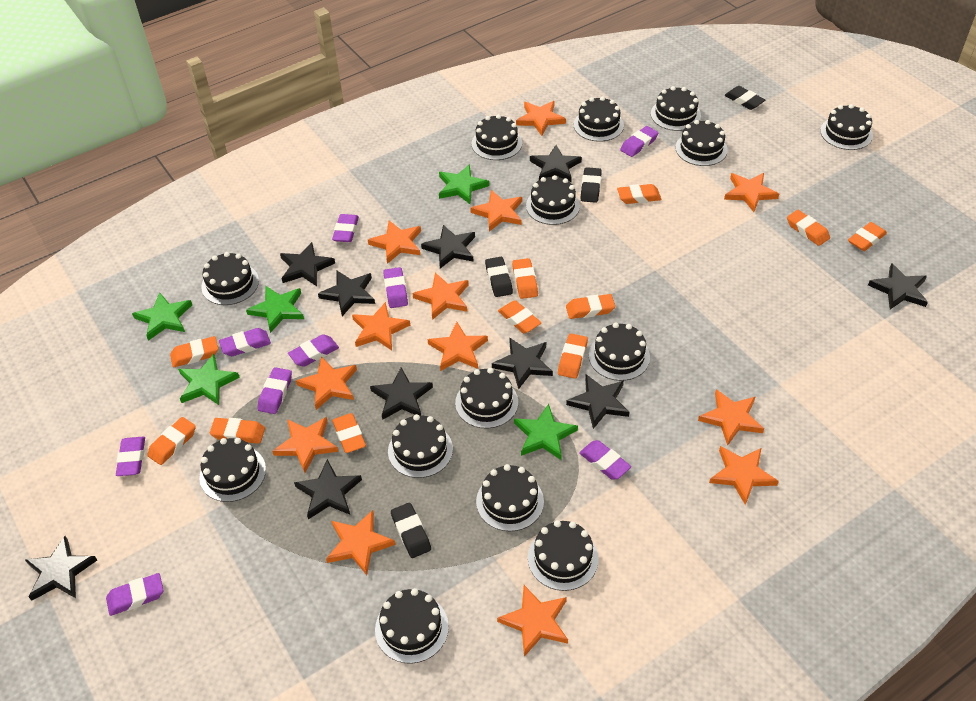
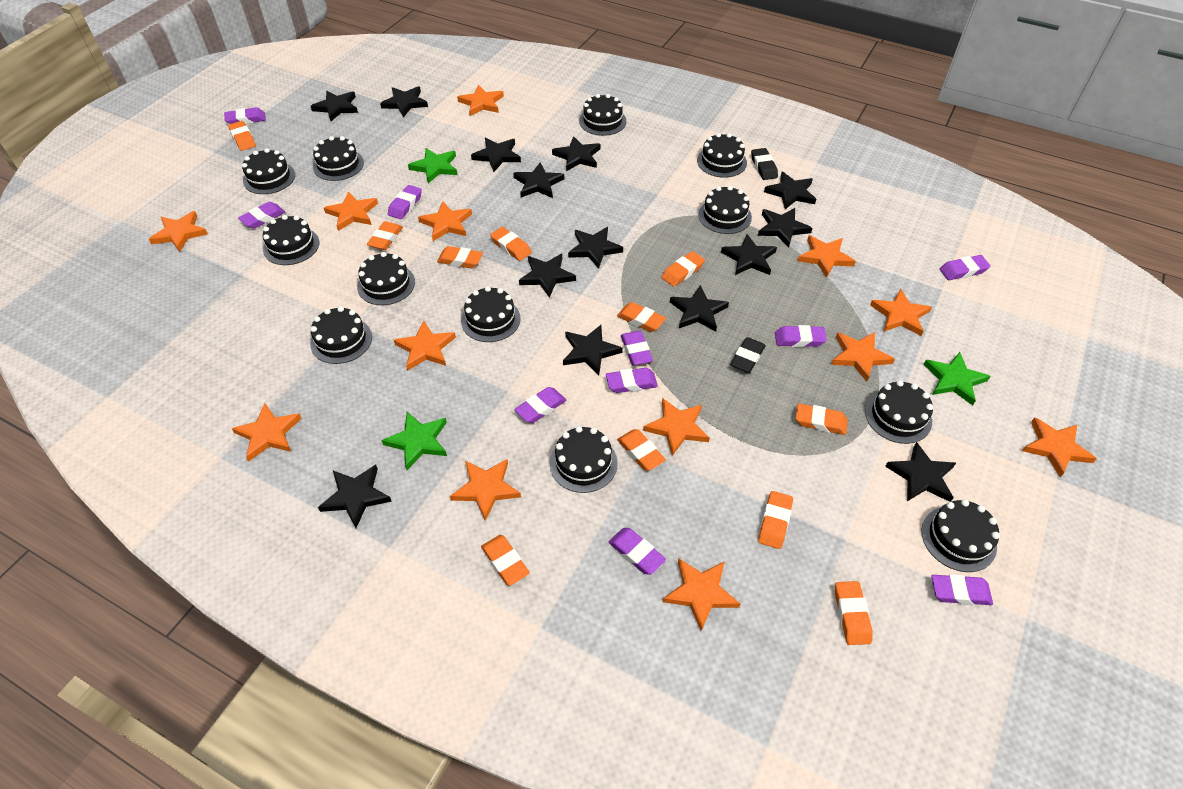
black cake: [199,438,266,502] [201,252,259,305] [375,588,449,664] [388,414,453,478] [455,368,518,428] [472,114,522,160] [476,464,544,531] [526,175,580,225] [528,520,598,591] [574,96,624,142] [589,323,650,381] [651,86,701,131] [676,120,728,166] [820,104,873,150] = 14 -> [242,148,295,194] [263,215,319,265] [310,306,372,364] [313,136,364,181] [357,252,415,305] [461,286,521,342] [550,426,618,493] [579,94,626,136] [697,133,747,178] [698,186,752,234] [865,380,934,444] [921,499,1000,572] = 12
black eraser: [391,503,431,558] [485,257,513,297] [580,167,602,203] [724,86,765,110] = 4 -> [730,337,766,373] [751,148,778,180] = 2
black star: [25,536,97,601] [280,242,335,286] [294,459,362,519] [318,271,375,316] [370,367,433,420] [421,225,475,269] [492,337,553,390] [530,145,582,182] [566,374,630,429] [868,263,928,309] = 10 -> [311,91,358,121] [318,465,392,528] [380,86,428,117] [471,138,521,172] [513,163,564,198] [519,254,576,298] [552,136,601,171] [563,325,623,375] [568,227,623,269] [670,285,729,332] [721,234,777,275] [758,208,812,248] [764,172,816,209] [885,442,956,502] = 14
green star: [132,292,192,341] [178,354,240,405] [246,286,304,333] [439,164,489,204] [514,404,578,460] = 5 -> [381,412,447,470] [408,148,458,184] [923,352,991,406] = 3
purple eraser: [106,573,163,616] [116,437,145,476] [219,328,271,356] [257,367,292,414] [288,334,339,367] [332,214,359,242] [383,267,408,308] [579,440,631,480] [620,126,658,157] = 9 -> [224,107,266,124] [238,202,285,229] [388,185,422,219] [514,387,566,423] [606,368,658,393] [609,528,666,575] [621,331,653,365] [775,325,827,347] [931,574,993,605] [940,255,990,280] = 10

